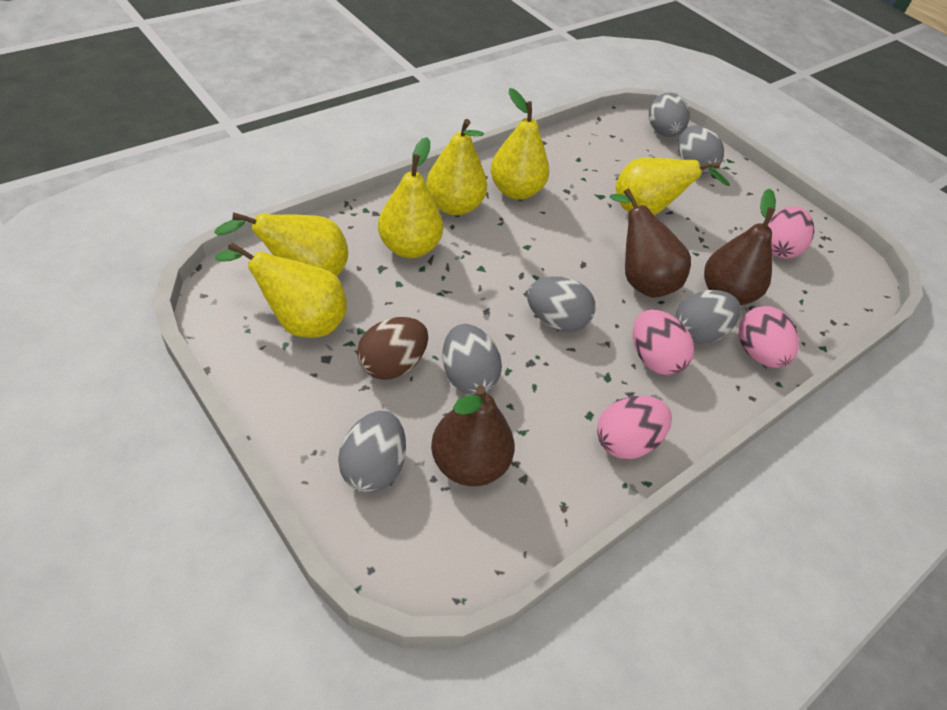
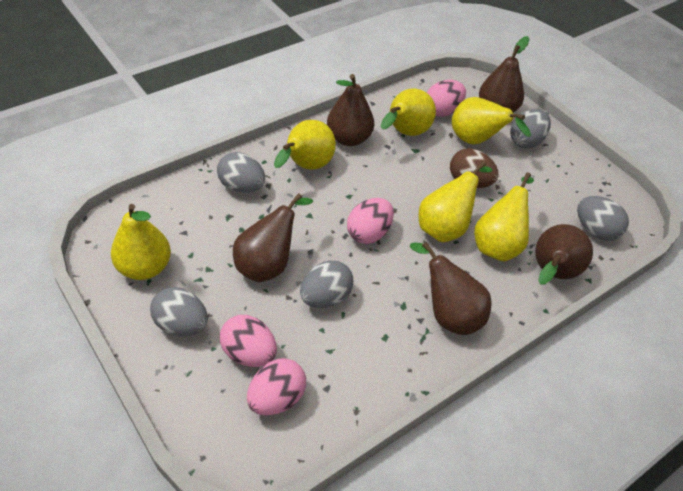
brown pear: [431,385,515,486] [609,189,691,298] [704,188,776,305] = 3 -> [233,193,313,282] [327,74,374,146] [410,242,492,335] [479,36,530,113] [535,224,593,285] = 5
grey egg: [338,411,406,492] [442,324,502,395] [527,276,596,332] [649,93,690,137] [675,290,741,344] [678,125,724,174] = 6 -> [150,287,208,336] [217,152,265,193] [300,260,353,308] [510,109,551,148] [577,196,629,241] = 5

